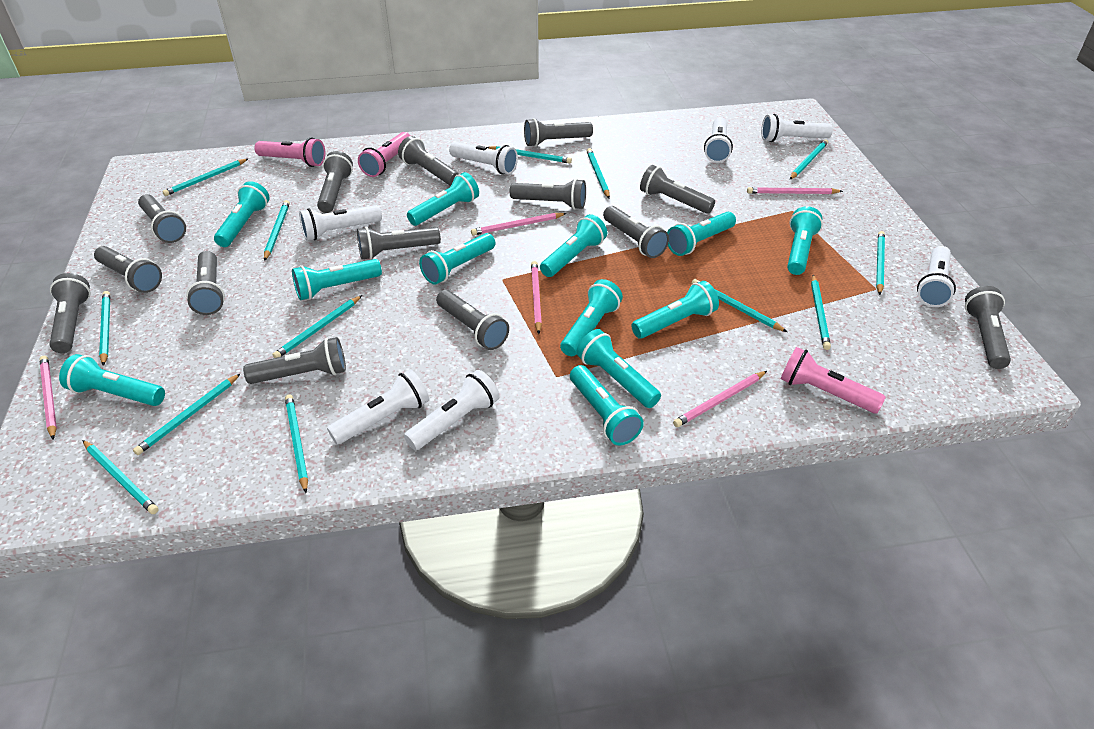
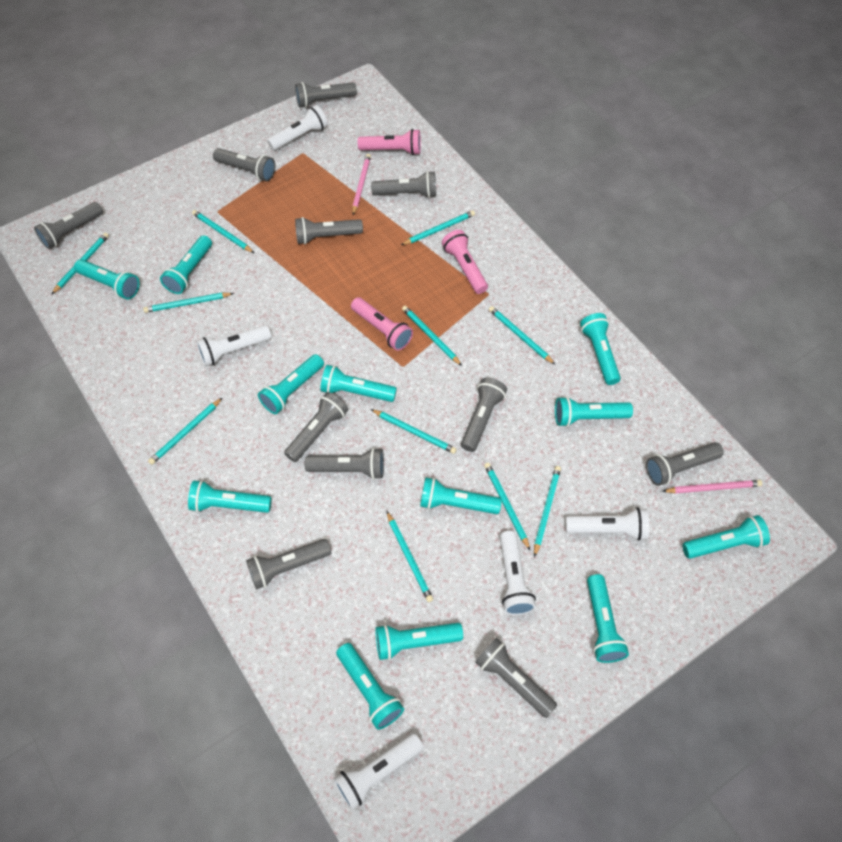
grey flashlight: [50,273,91,353] [94,246,162,293] [138,194,186,243] [186,251,225,315] [243,337,346,384] [317,151,353,213] [357,227,441,260] [398,136,459,186] [436,290,509,350] [510,179,586,210] [524,118,593,147] [603,206,669,258] [640,165,715,214] [965,286,1011,369] = 14 -> [34,202,103,249] [213,148,275,181] [246,539,331,590] [284,392,348,462] [295,82,357,108] [295,217,363,245] [305,448,384,479] [371,171,436,198] [461,378,507,452] [475,638,557,718] [646,442,724,486] = 11
pink pencil: [39,356,57,439] [471,213,567,235] [531,261,542,334] [673,371,767,427] [747,187,843,194] = 5 -> [352,154,371,215] [663,480,762,494] = 2
turquoise pencil: [82,440,159,514] [99,291,110,366] [133,373,241,455] [162,159,248,196] [264,200,290,261] [272,295,362,358] [285,394,308,493] [487,146,572,164] [587,148,610,198] [692,279,787,332] [790,139,828,179] [811,275,831,350] [876,231,885,295] = 13 -> [51,233,109,295] [143,293,234,313] [148,398,222,465] [192,210,254,253] [371,409,457,454] [387,512,433,602] [401,210,475,245] [402,306,462,366] [484,463,530,550] [489,306,555,364] [534,466,561,557] = 11
white flashlight: [299,205,382,241] [327,369,429,444] [404,370,500,450] [449,142,518,174] [704,117,733,163] [761,114,833,142] [917,246,956,307] = 7 -> [196,325,272,366] [267,105,328,151] [333,733,424,810] [500,531,536,615] [565,507,649,540] = 5

